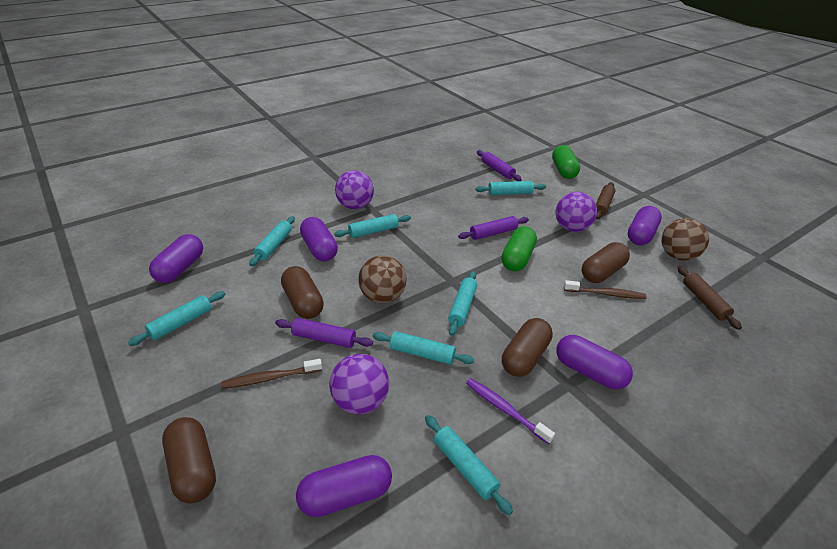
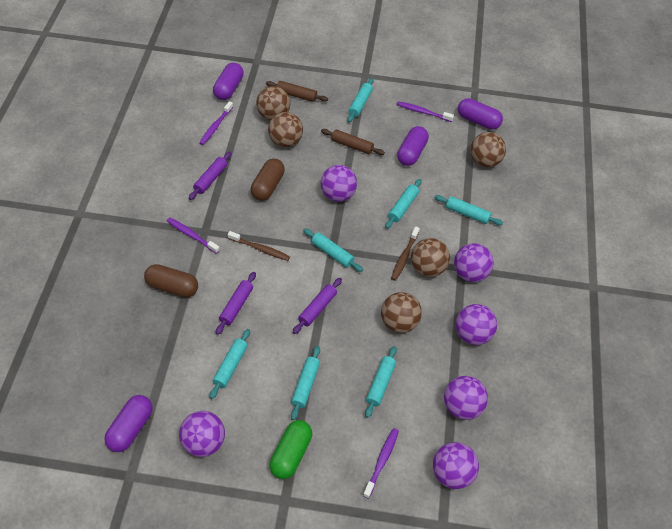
brown ball: [358,255,407,303] [662,218,709,261] = 2 -> [256,86,290,120] [268,112,303,147] [381,292,422,333] [411,238,450,277] [470,132,506,168] = 5
brown capsule: [162,417,216,503] [281,266,324,319] [502,318,553,377] [582,242,630,283] = 4 -> [144,264,198,298] [251,158,285,201] = 2
green capsule: [501,226,537,271] [552,145,580,179] = 2 -> [269,420,312,479] = 1
purple ball: [329,354,389,415] [335,170,374,209] [555,192,597,232] = 3 -> [179,411,225,457] [321,165,357,202] [433,442,479,489] [444,376,488,420] [454,243,494,282] [456,304,497,345] = 6
purple capsule: [149,234,203,283] [296,455,392,517] [300,217,338,261] [557,335,633,390] [628,206,662,245] = 5 -> [104,395,153,452] [213,63,244,100] [397,126,429,166] [458,98,503,130] = 4
purple toothbrush: [466,378,555,444] = 1 -> [167,218,220,254] [199,101,233,145] [363,428,399,499] [397,101,454,122] = 4

